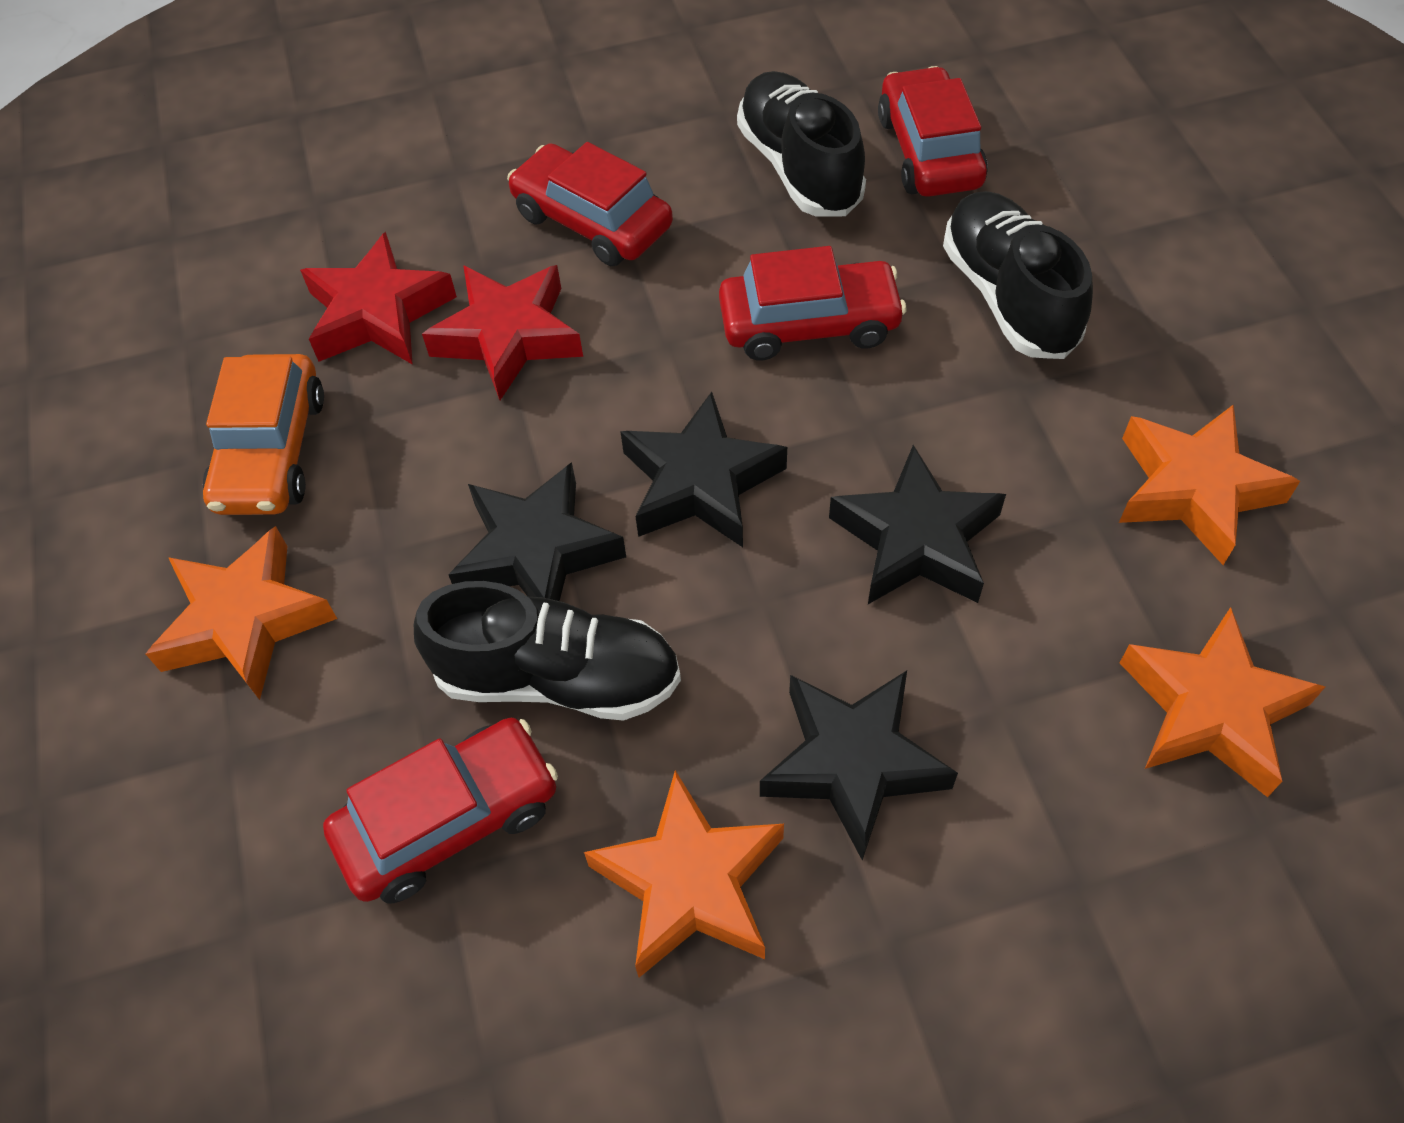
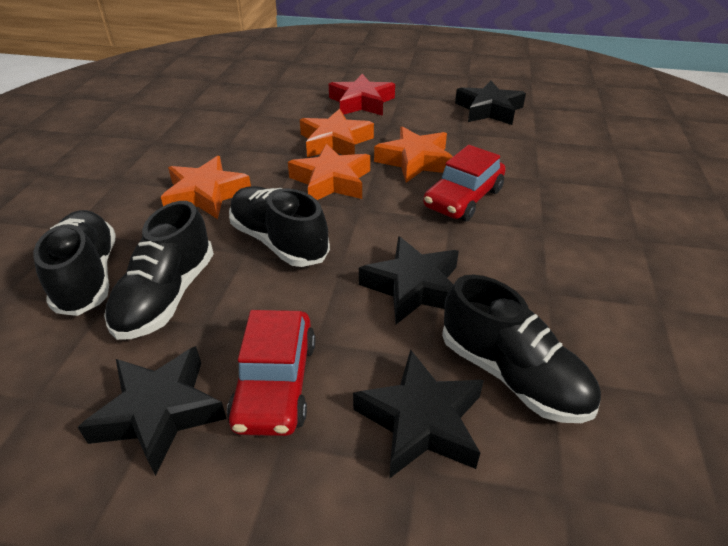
black shoe: [414,581,681,721] [737,71,866,217] [943,191,1093,359] = 3 -> [33,210,116,316] [104,201,214,340] [229,186,330,267] [442,275,601,423] = 4
orange car: [203,354,324,515] = 1 -> none = 0
red car: [323,718,558,904] [507,142,673,266] [719,246,907,361] [878,66,988,197] = 4 -> [227,310,315,436] [423,145,506,221] = 2
red star: [300,232,457,365] [422,265,583,400] = 2 -> [329,74,395,116] = 1

